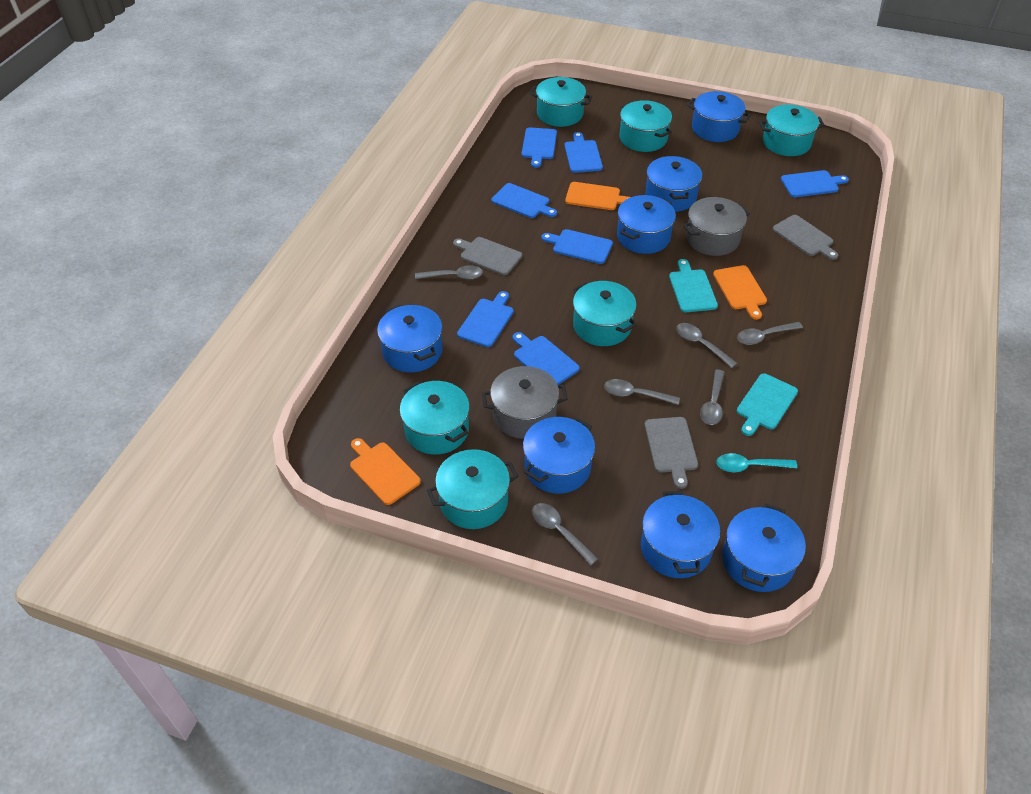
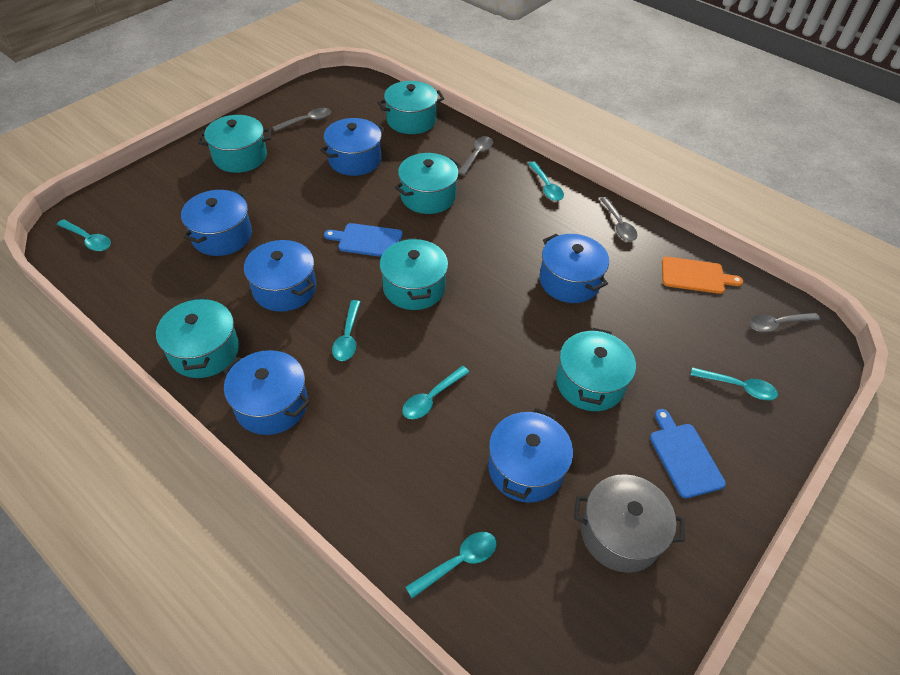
blue cutting board: [457,291,514,347] [491,183,557,218] [513,332,580,385] [522,128,557,168] [541,229,613,264] [565,132,603,173] [781,170,849,197] = 7 -> [324,223,403,257] [650,409,726,498] = 2
blue pot: [377,305,443,372] [523,417,595,494] [617,195,676,254] [641,491,720,578] [645,156,702,212] [687,91,751,142] [722,504,806,592] = 7 -> [181,190,252,256] [223,350,310,435] [244,240,316,312] [320,118,385,176] [488,408,573,503] [539,233,609,303] = 6
grey cutting board: [453,237,522,275] [645,417,698,489] [773,215,838,260] = 3 -> none = 0
grey pot: [482,366,568,439] [683,197,750,256] = 2 -> [574,474,685,573] = 1
grey spoon: [415,265,483,279] [532,503,598,566] [604,379,680,405] [676,323,737,368] [700,370,725,425] [737,322,803,345] = 6 -> [273,108,331,131] [458,137,493,176] [600,197,637,241] [749,313,820,332] = 4
orange cutting board: [350,438,421,505] [565,182,630,210] [713,265,767,320] = 3 -> [662,257,743,294] = 1
turquoise cutting board: [669,259,718,312] [737,373,798,436] = 2 -> none = 0
turquoise spoon: [716,453,797,472] = 1 -> [57,219,111,251] [332,300,360,361] [402,366,469,419] [405,532,497,598] [528,161,564,201] [691,367,778,400] = 6

